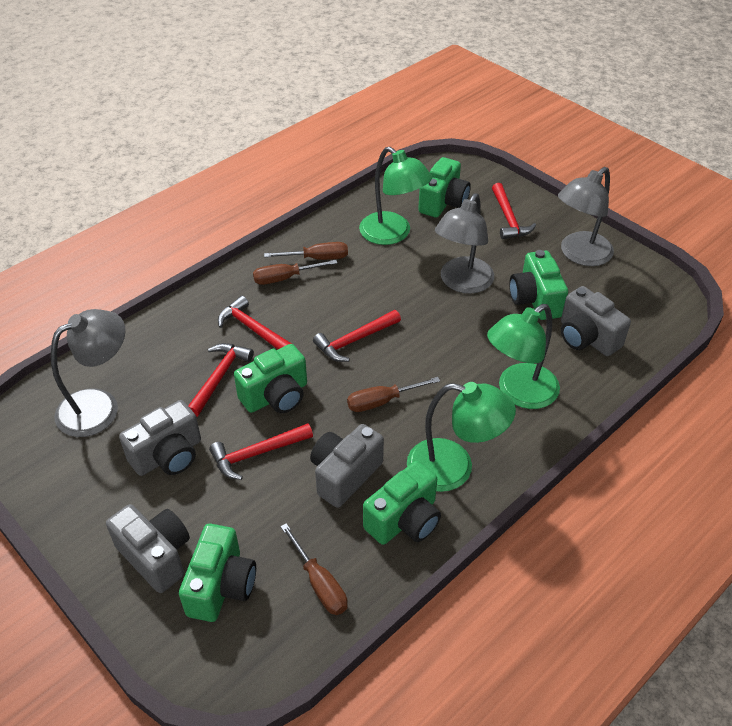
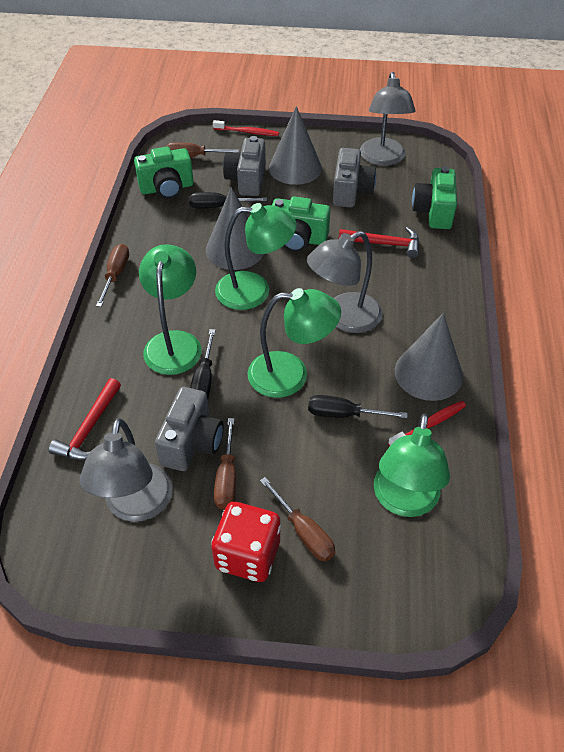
black screwdriver: none = 0 -> [189,192,267,208] [190,329,215,400] [308,395,407,418] = 3
green camera: [179,523,256,622] [234,344,307,413] [363,461,441,545] [418,157,471,218] [509,250,568,320] = 5 -> [134,147,194,199] [272,196,330,252] [412,166,457,229] = 3
green lamp: [359,147,432,245] [407,382,516,492] [487,304,560,409] = 3 -> [139,244,202,375] [215,203,297,310] [248,288,341,398] [374,414,450,517] = 4
grey camera: [106,504,190,593] [119,400,201,476] [310,424,384,508] [561,286,631,356] = 4 -> [155,387,224,471] [223,136,266,196] [333,148,376,208] = 3
grey cone: none = 0 -> [206,187,264,270] [269,106,322,185] [395,313,463,401] = 3
red dice: none = 0 -> [211,502,281,582] = 1
red hammer: [188,343,254,417] [209,423,313,480] [218,296,292,349] [313,310,401,362] [492,183,536,239] = 5 -> [49,378,121,460] [339,227,419,258] = 2
red toothbrush: none = 0 -> [213,120,279,136] [388,401,466,446] = 2

